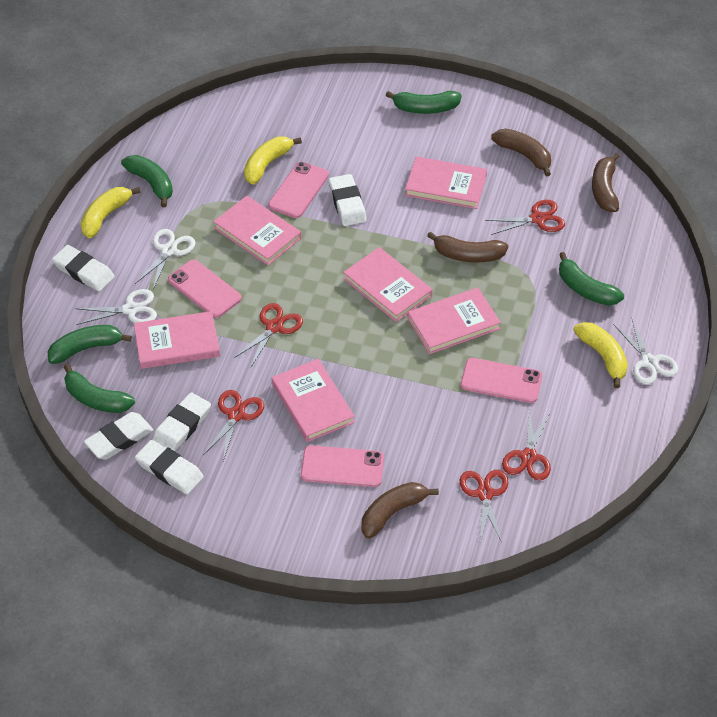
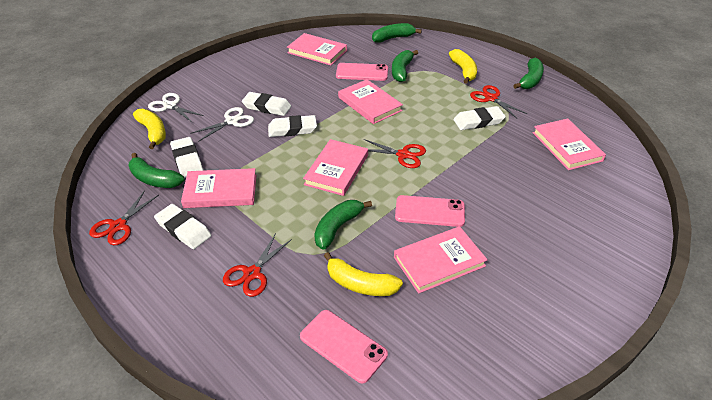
brown banana: [362,482,439,539] [427,231,508,263] [491,129,551,176] [592,153,620,212] = 4 -> none = 0
pink phone: [168,260,242,318] [268,162,329,218] [301,445,384,487] [461,358,542,403] = 4 -> [300,310,388,383] [336,63,388,81] [395,195,465,227] = 3
red scissors: [203,390,264,461] [234,303,303,367] [459,470,509,544] [485,200,565,235] [502,408,551,481] = 5 -> [89,191,159,245] [223,233,292,297] [364,139,426,168] [470,85,527,118] = 4
white scissors: [74,289,157,325] [135,229,196,289] [614,319,679,385] = 3 -> [148,93,204,122] [190,107,254,142] = 2

